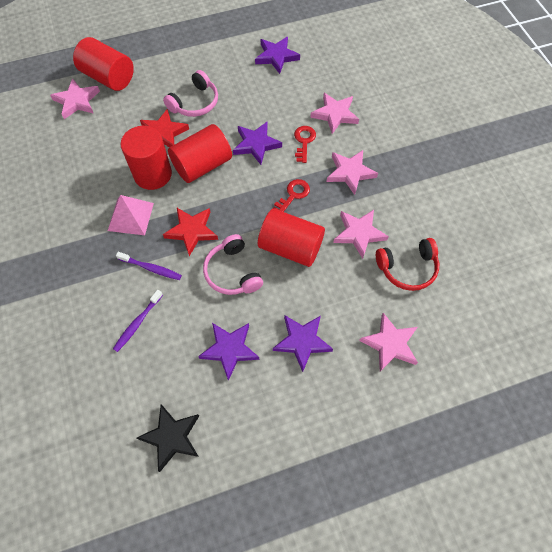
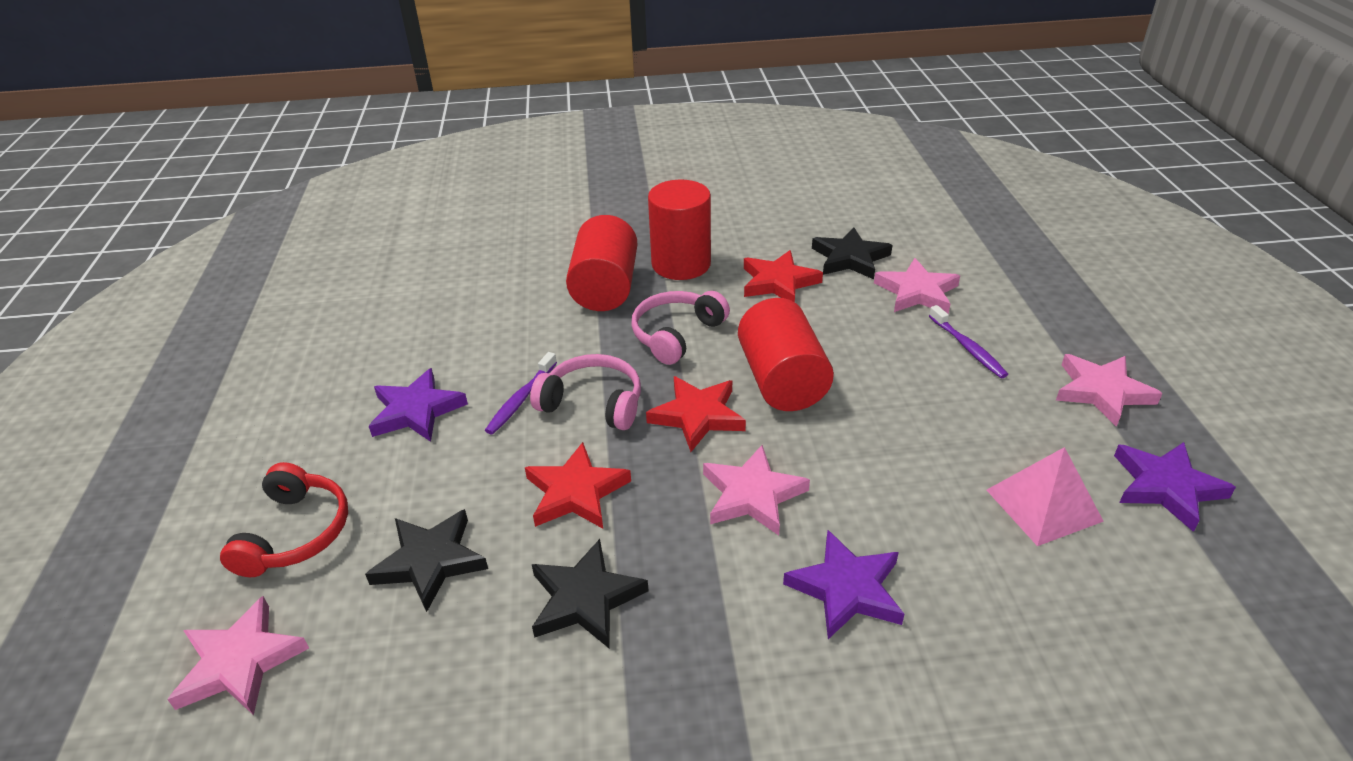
black star: [137,404,199,472] = 1 -> [365,509,488,612] [532,539,649,648] [812,227,892,279] = 3
pink star: [50,78,100,119] [310,93,359,134] [327,150,378,195] [333,210,389,259] [359,313,418,371] = 5 -> [167,596,309,715] [703,445,810,535] [874,258,960,314] [1056,354,1163,427] = 4
purple star: [198,323,260,381] [233,122,282,165] [255,37,300,74] [273,315,333,372] = 4 -> [369,368,468,442] [783,530,904,639] [1114,442,1236,532] = 3
red cylinder: [73,37,134,91] [121,126,172,190] [168,124,232,183] [258,209,325,267] = 4 -> [566,215,637,311] [648,180,711,280] [738,298,834,411] = 3
red key: [273,179,310,212] [294,126,316,163] = 2 -> none = 0
red star: [140,109,189,147] [163,208,218,256] = 2 -> [525,442,631,529] [646,376,746,452] [744,250,823,302] = 3

